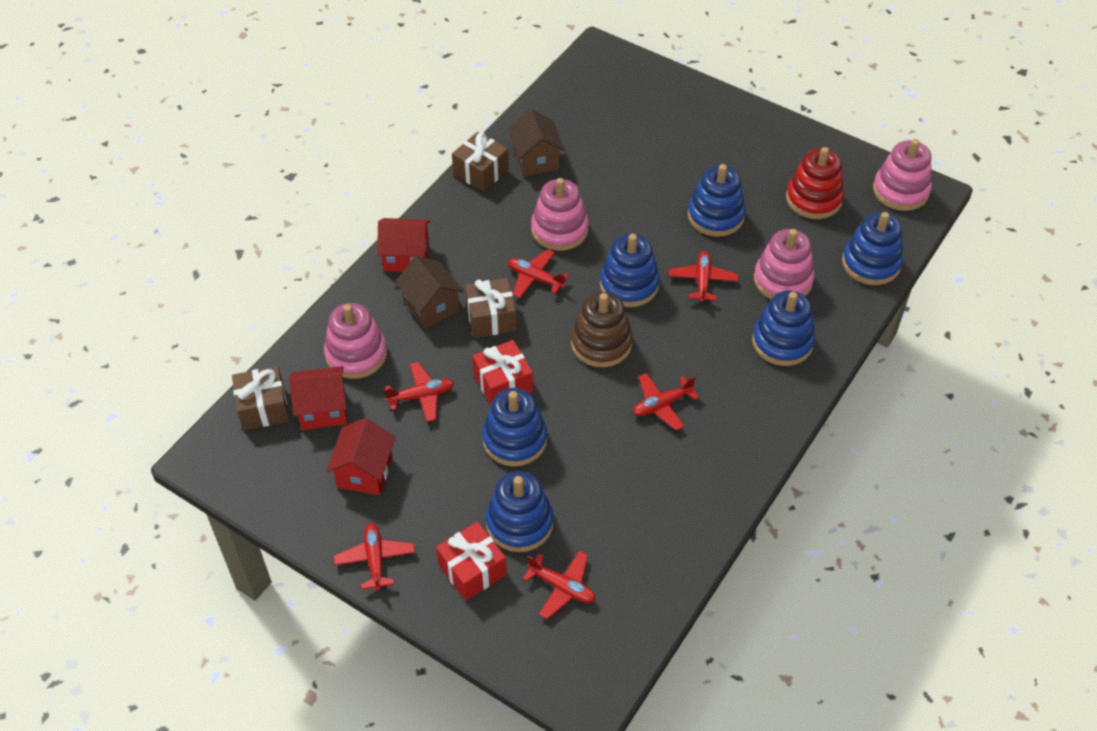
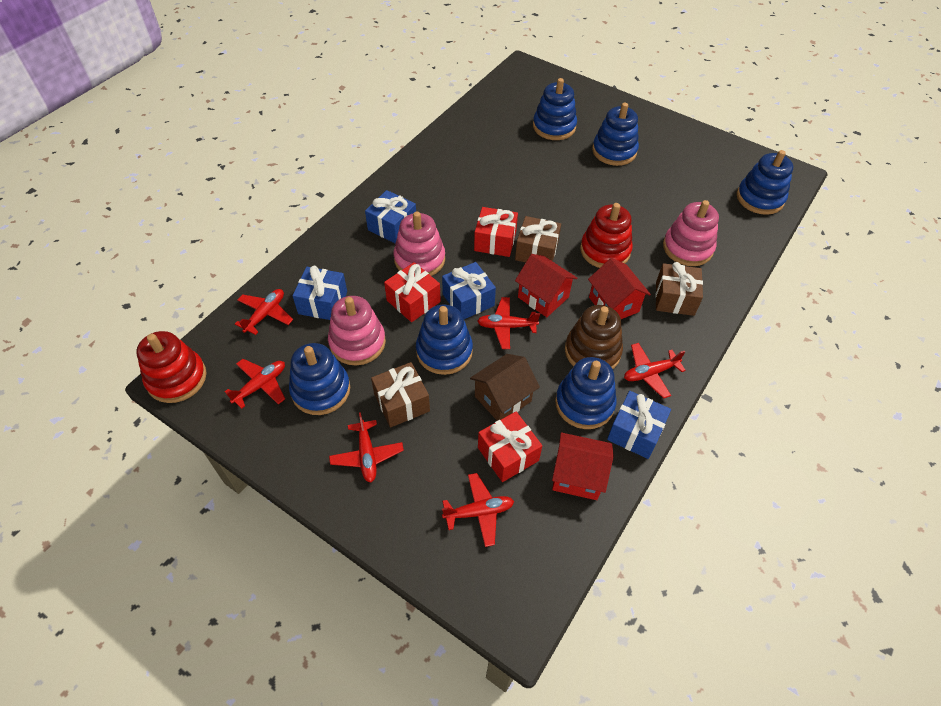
blue gift: none = 0 -> [293,266,347,320] [365,190,416,243] [442,262,496,319] [607,391,671,459] = 4
brown house: [395,256,464,329] [508,109,565,177] = 2 -> [470,354,540,421] = 1
pink stacking toy: [324,303,387,379] [531,178,589,251] [754,229,815,299] [873,139,932,211] = 4 -> [328,296,386,366] [394,212,445,276] [663,200,719,266] = 3
red gift: [436,522,507,601] [472,340,533,405] = 2 -> [384,262,441,322] [474,207,518,257] [478,411,542,482] = 3
red stacking toy: [786,147,844,219] = 1 -> [136,331,207,403] [580,203,633,268] = 2

